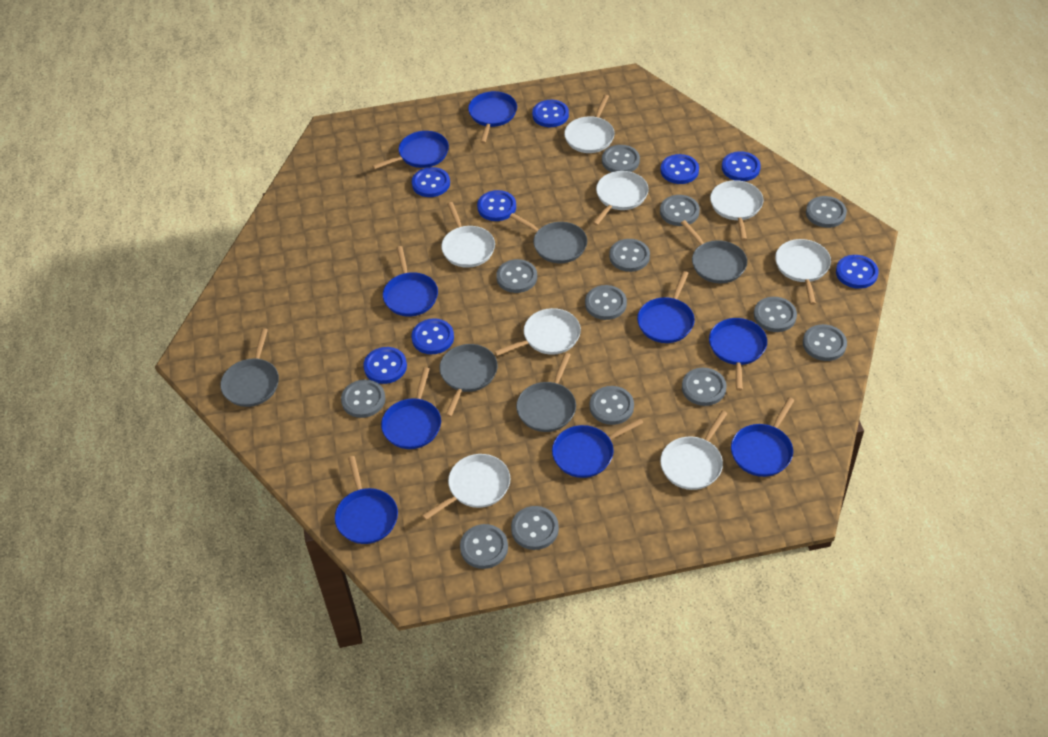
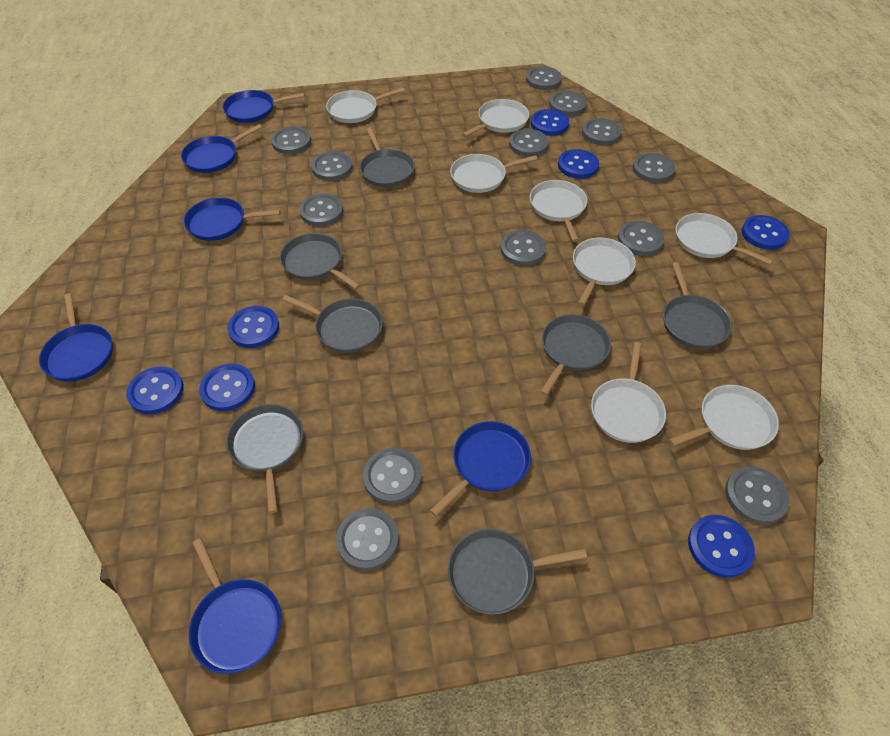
blue button: [363,347,407,384] [411,318,454,354] [412,167,450,197] [477,190,516,221] [532,100,569,127] [660,154,699,184] [722,151,761,181] [836,255,879,289] = 8 -> [126,367,184,414] [199,364,255,411] [228,306,279,348] [531,109,569,136] [558,149,599,179] [688,515,755,578] [741,215,790,250] = 7
blue pan: [335,456,398,544] [372,131,449,169] [381,367,441,449] [383,246,438,316] [468,91,517,144] [552,418,643,478] [637,271,695,343] [709,318,767,391] [731,397,794,477] = 9 -> [39,293,113,382] [181,124,262,173] [184,197,280,241] [189,538,281,674] [223,90,304,123] [430,421,531,516] = 6
grey pan: [220,328,279,407] [439,344,498,417] [510,213,587,263] [516,353,576,432] [681,220,747,283] = 5 -> [226,404,303,513] [280,233,360,289] [282,295,383,353] [360,127,415,187] [448,529,587,615] [540,314,611,396] [663,262,732,349] = 7

